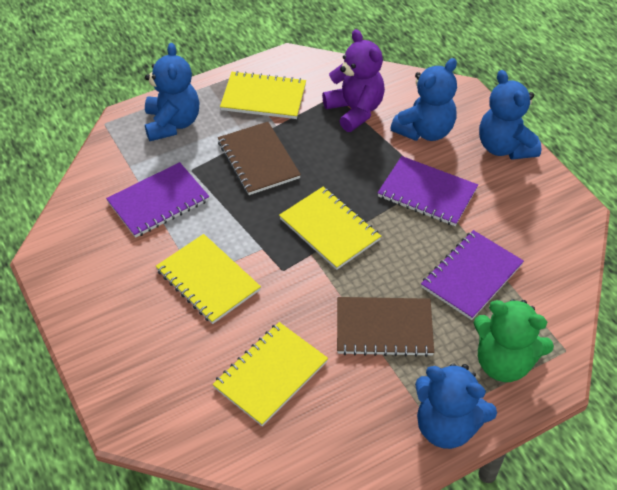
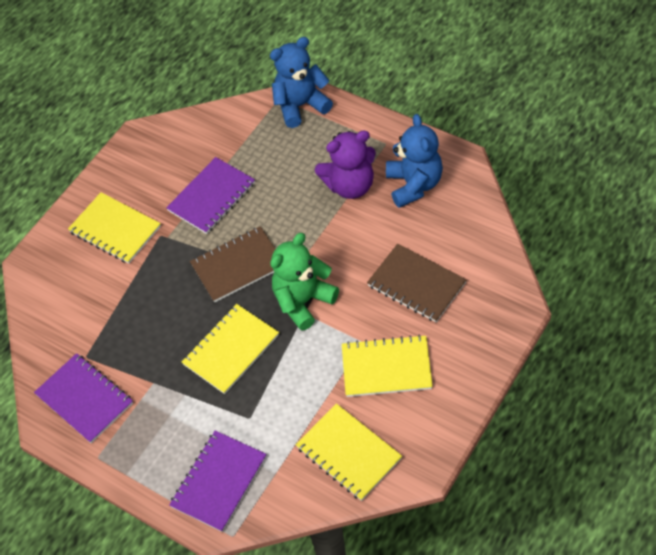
blue teddy bear: [145,43,199,141] [390,58,457,141] [415,363,497,449] [479,70,541,160] = 4 -> [270,37,333,128] [386,114,443,208] = 2

